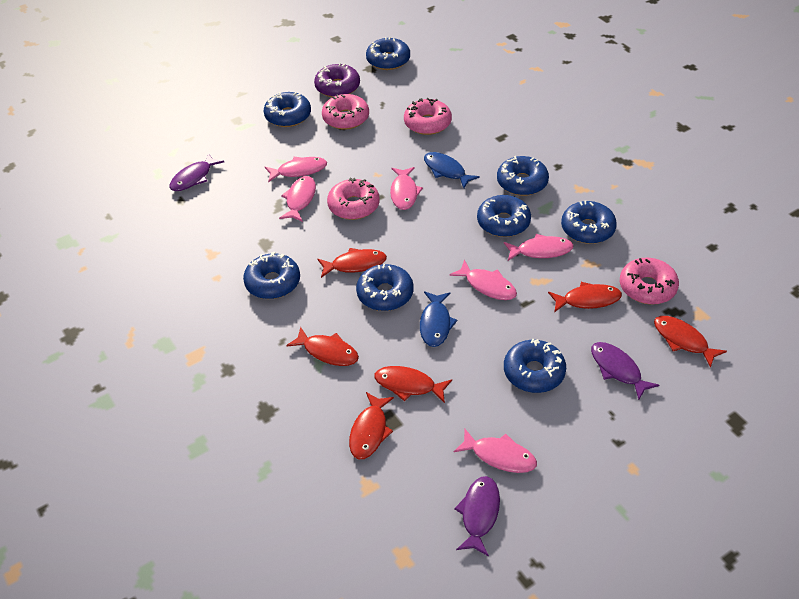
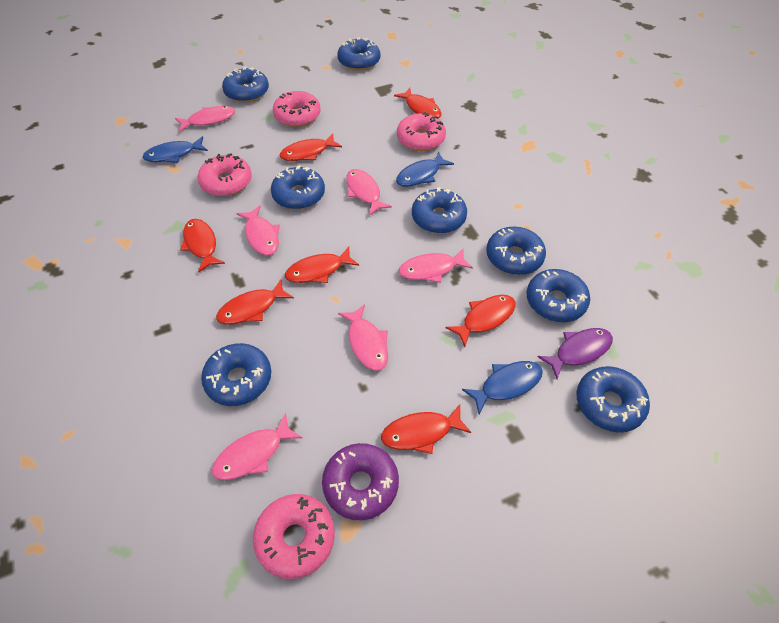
blue fish: [420,292,457,347] [424,152,480,188] = 2 -> [142,136,208,163] [396,152,454,187] [462,361,543,414] = 3
purple fish: [169,153,224,191] [454,476,500,556] [591,342,659,400] = 3 -> [538,328,613,379] = 1
red fish: [286,327,359,366] [317,248,387,278] [349,392,394,459] [374,366,452,403] [548,282,622,312] [654,316,727,368] = 6 -> [180,219,225,273] [216,279,294,325] [280,133,342,161] [285,247,359,283] [381,405,471,454] [394,88,442,119] [446,295,516,347] = 7

